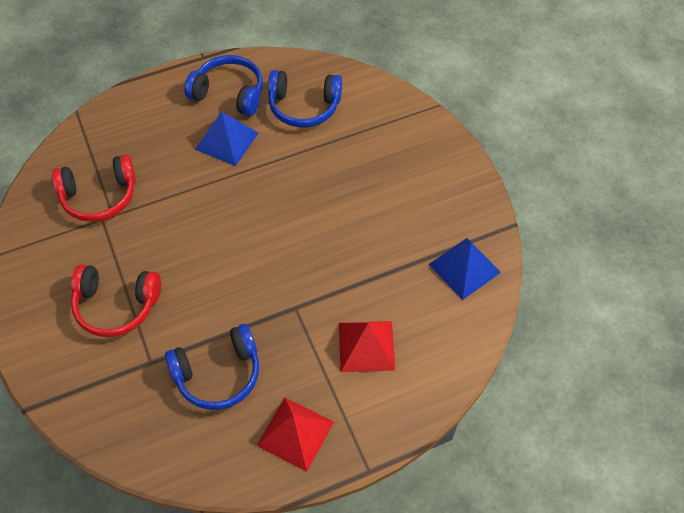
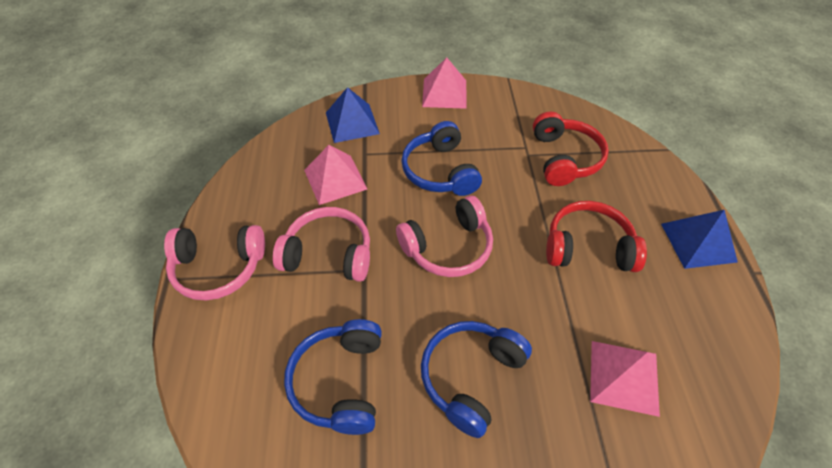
pink headphones: none = 0 -> [164,225,265,300] [273,207,370,282] [396,195,493,277] = 3
pink pyramid: none = 0 -> [304,145,367,205] [422,57,467,109] [590,341,660,417] = 3
red pyramid: [256,398,334,472] [339,321,395,372] = 2 -> none = 0

